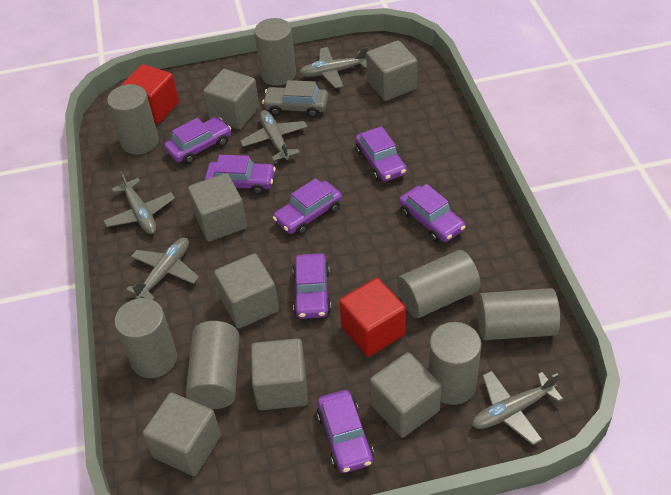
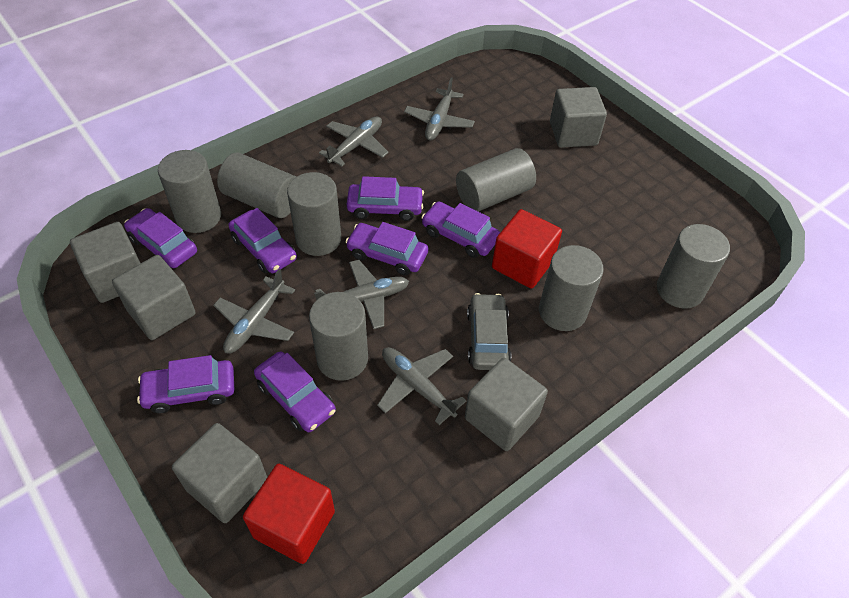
grey cube: [143,393,221,476] [188,173,247,241] [203,69,259,129] [214,253,279,328] [251,338,308,410] [366,40,417,101] [370,352,442,438] = 7 -> [70,222,141,303] [112,255,196,340] [172,423,267,523] [465,358,548,451] [550,87,607,148] = 5

